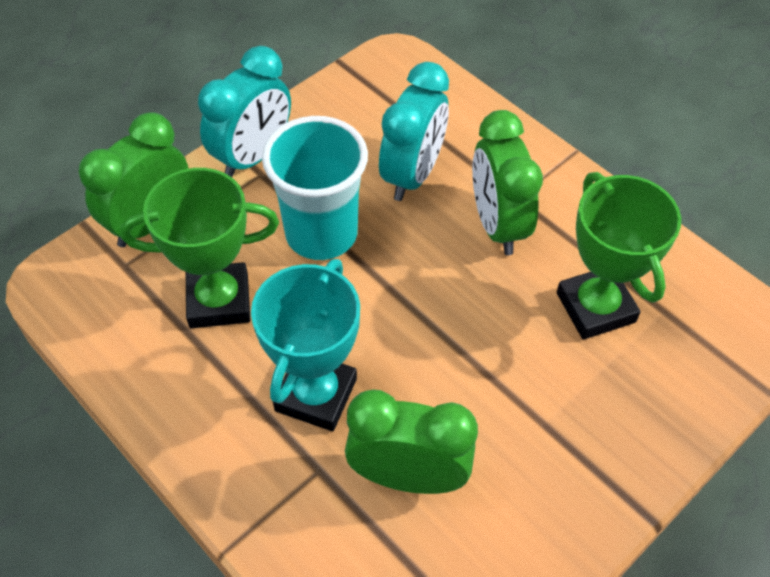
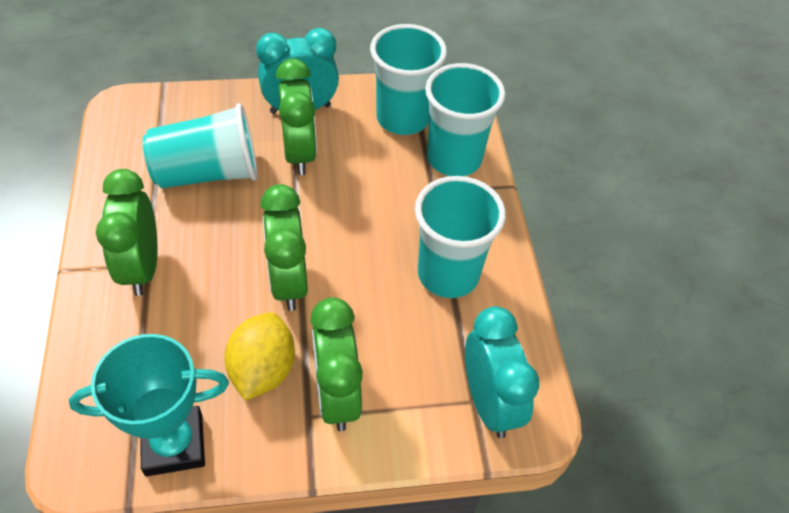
green clock: [79,112,188,247] [345,390,478,494] [472,110,543,255] = 3 -> [96,169,157,296] [260,184,308,311] [276,59,317,175] [310,297,363,431] = 4
green trophy: [120,168,279,329] [557,172,681,340] = 2 -> none = 0
turquoise cup: [262,116,368,260] = 1 -> [142,103,258,188] [370,24,447,135] [415,176,506,298] [425,63,505,176] = 4
yellow lemon: none = 0 -> [224,312,295,401] = 1

